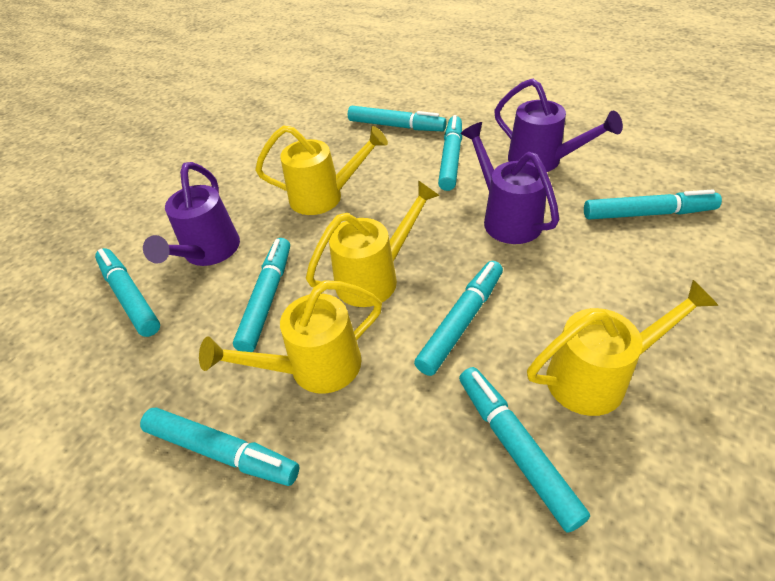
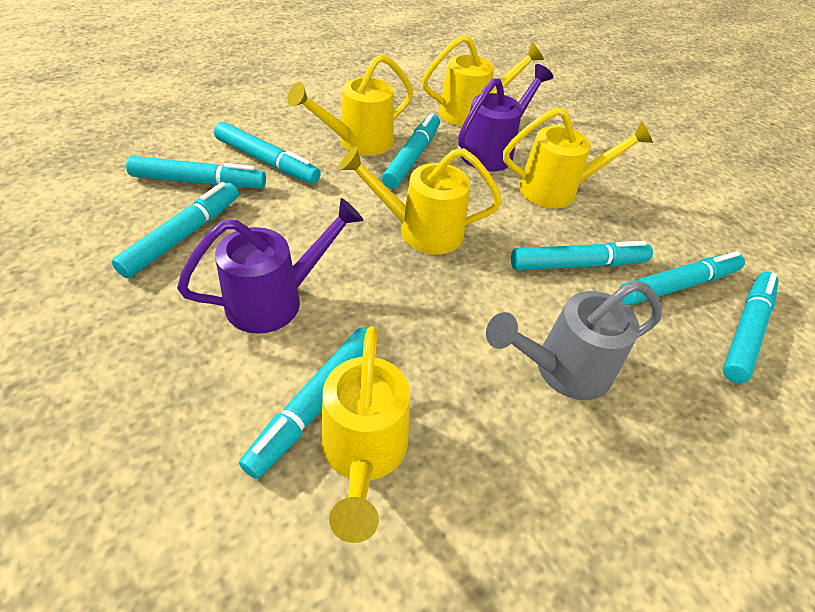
grey watering can: none = 0 -> [486,280,662,400] = 1
purple watering can: [143,162,240,266] [461,122,559,244] [494,78,623,172] = 3 -> [177,198,363,334] [458,64,554,171] = 2
yellow watering can: [199,280,382,394] [255,125,388,215] [306,180,440,307] [527,280,719,416] = 4 -> [287,54,413,156] [321,327,410,543] [339,147,502,255] [422,35,544,126] [503,107,653,209] = 5

